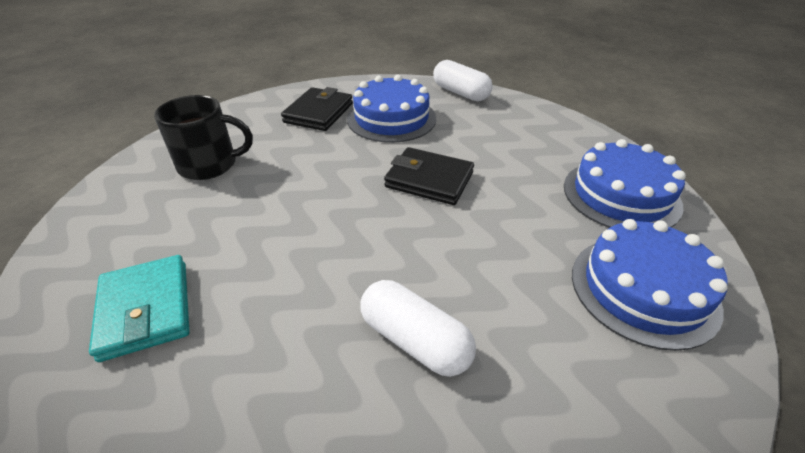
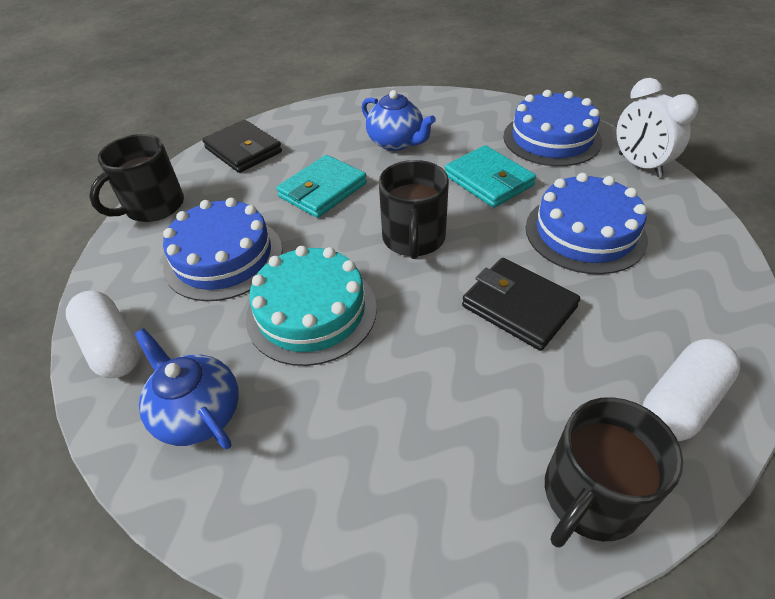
black mug: [154,95,253,180] = 1 -> [89,134,184,222] [379,160,449,259] [545,397,683,547] = 3
blue teapot: none = 0 -> [135,328,239,449] [362,90,436,151] = 2
turquoise cake: none = 0 -> [246,246,377,366] = 1
turquoise wallet: [89,255,190,362] = 1 -> [276,155,367,218] [445,145,536,208] = 2
white clock: none = 0 -> [616,78,699,177] = 1

